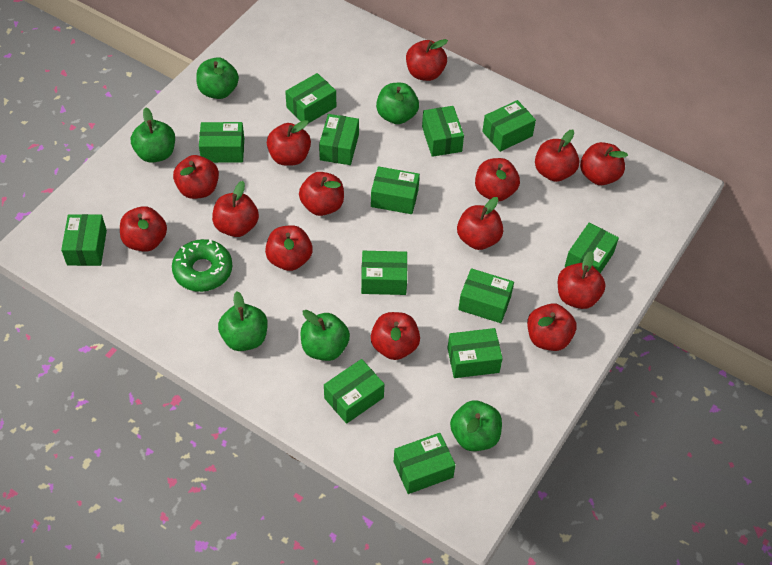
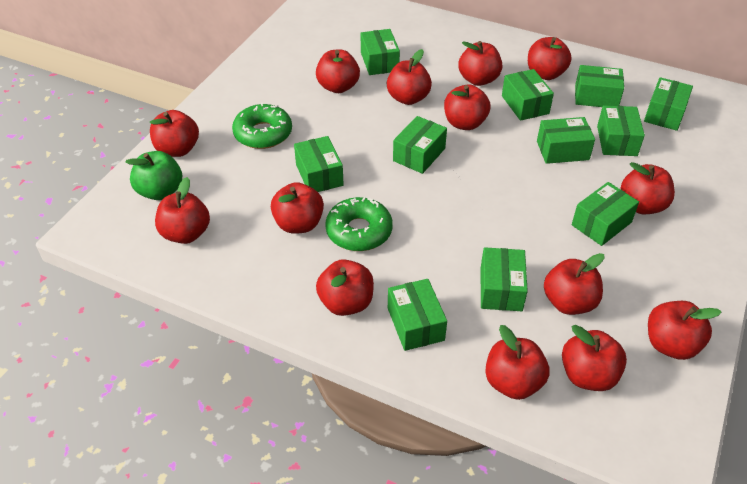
green apple: [131,108,175,163] [196,57,239,99] [218,291,268,351] [300,310,350,361] [376,83,419,124] [450,400,502,451] = 6 -> [125,151,182,200] = 1
green box: [61,214,107,266] [199,122,244,163] [285,73,336,124] [319,114,359,165] [324,359,385,424] [361,251,408,295] [371,166,420,214] [394,433,456,494] [422,106,464,157] [448,328,503,378] [458,268,514,323] [482,100,536,152] [565,223,619,273] = 13 -> [294,136,344,192] [361,29,400,75] [388,279,447,351] [393,116,447,174] [480,247,528,311] [502,69,554,121] [537,117,595,164] [572,182,639,246] [575,65,624,107] [597,106,645,156] [644,77,693,131] = 11
green donut: [172,239,233,292] = 1 -> [232,103,292,149] [325,197,393,251] = 2

